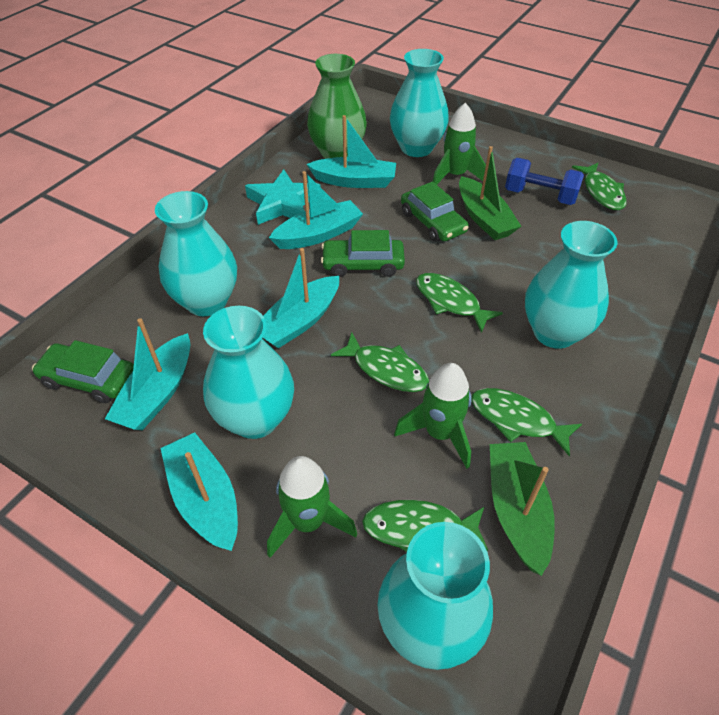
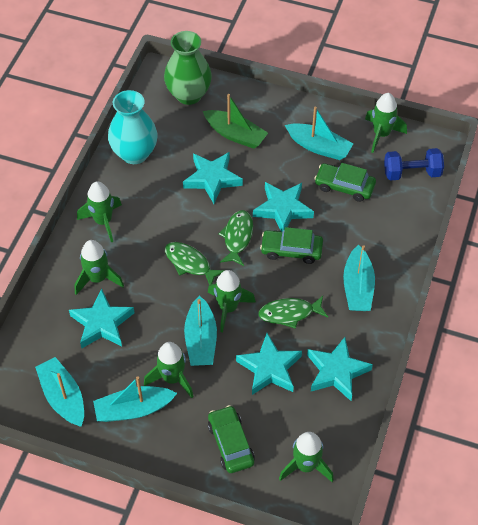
green boat: [459,146,522,240] [490,442,555,576] = 2 -> [203,94,268,149] = 1
green fish: [331,332,429,392] [362,500,488,552] [416,273,503,333] [471,388,582,456] [572,163,626,210] = 5 -> [165,242,225,285] [219,210,253,266] [258,296,328,329] = 3
green rocket: [267,456,357,558] [394,363,471,469] [433,103,486,185] = 3 -> [75,240,124,295] [77,181,122,242] [144,342,194,398] [208,270,256,332] [279,432,334,482] [365,93,407,153] = 6
turquoise star: [245,169,321,225] = 1 -> [69,289,134,348] [183,152,243,204] [236,333,302,395] [253,182,314,232] [307,337,373,401] = 5
turquoise vase: [155,191,237,316] [203,306,294,439] [377,522,493,670] [390,49,449,157] [525,221,617,349] = 5 -> [108,90,158,164] = 1

